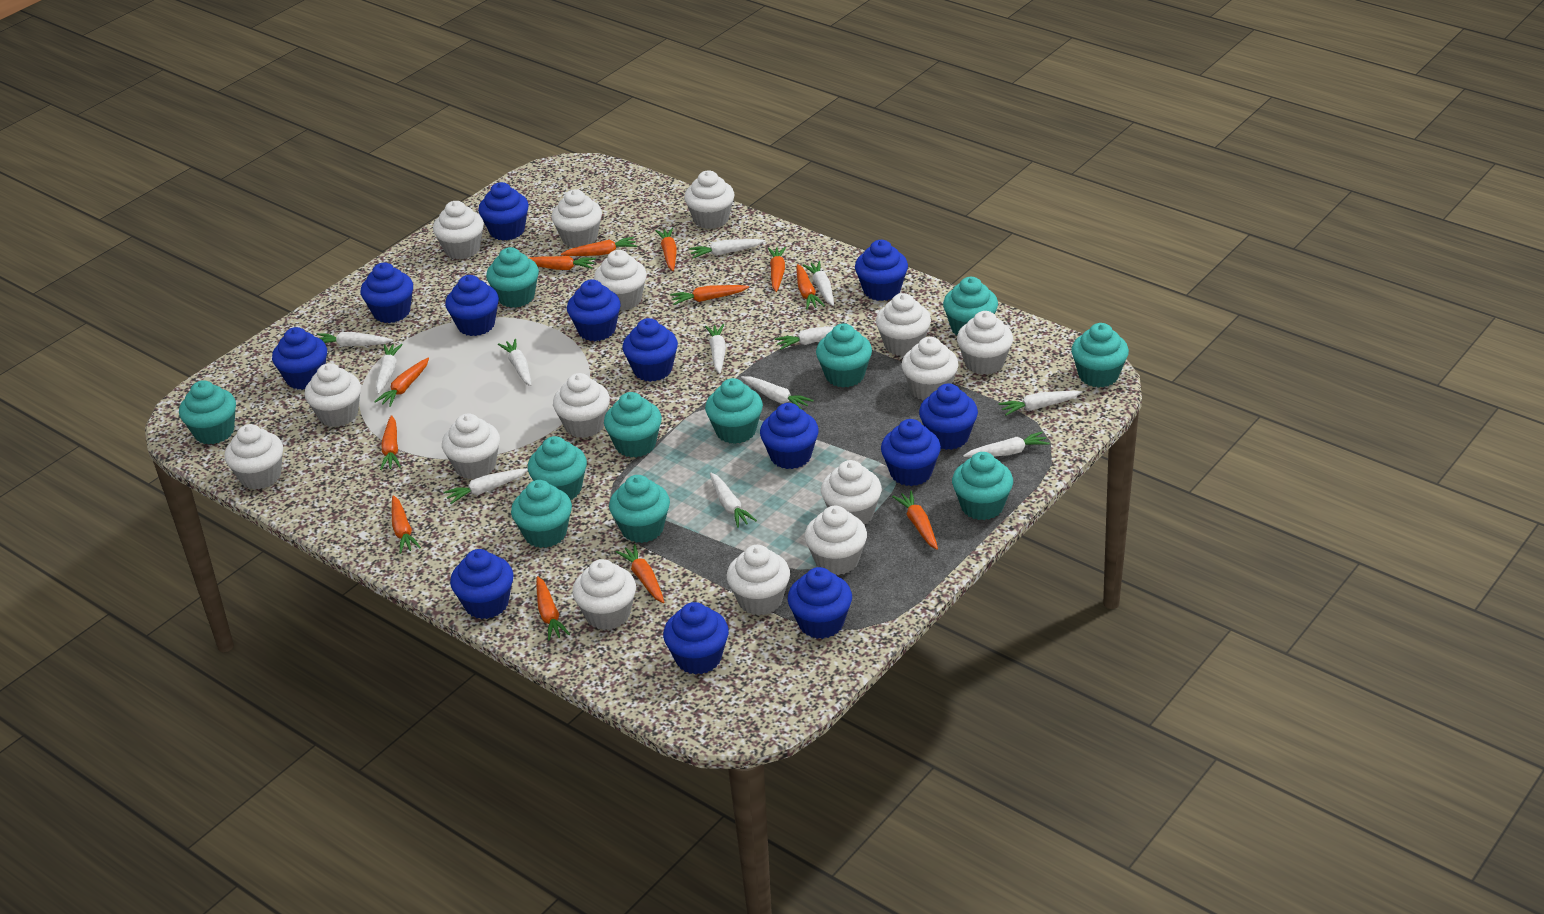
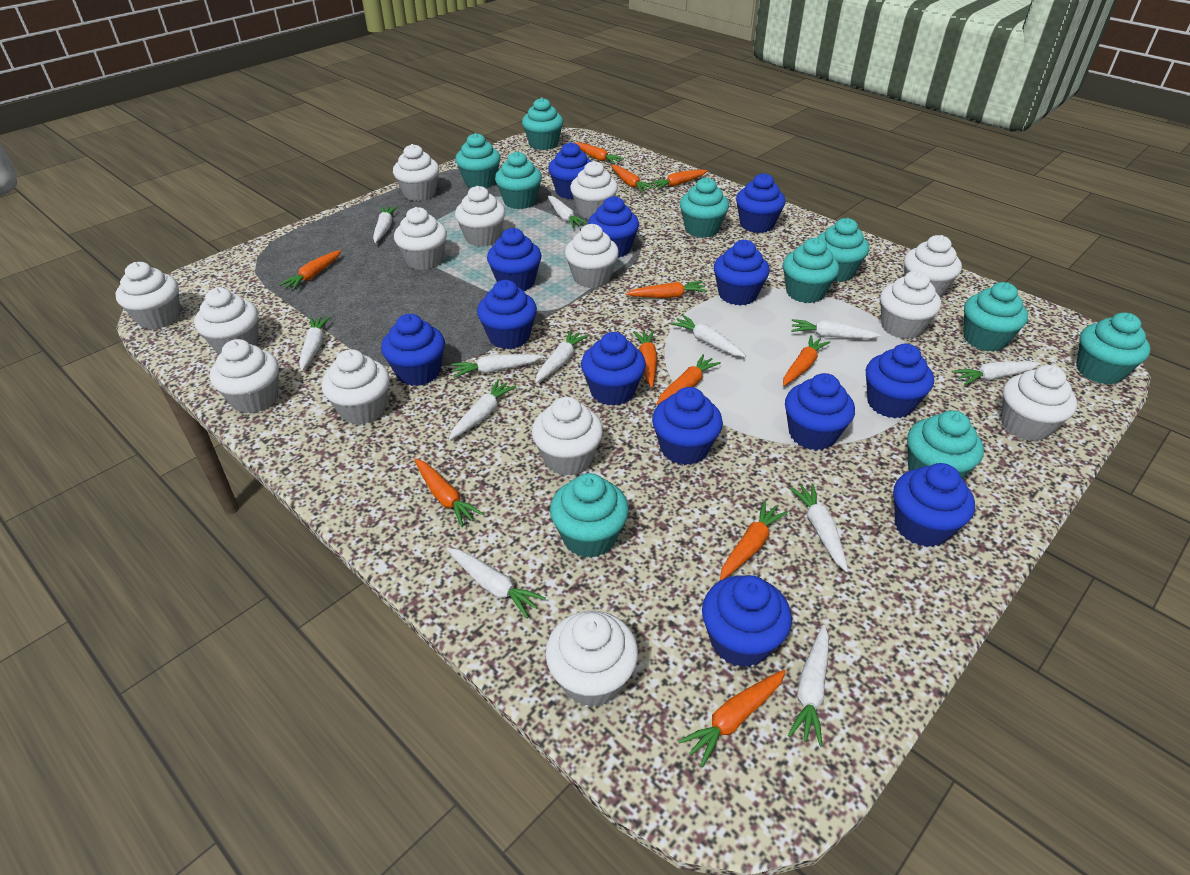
orange carrot: [374,358,429,407] [380,415,401,470] [392,495,421,554] [529,256,596,270] [536,576,570,641] [561,237,637,256] [616,544,664,603] [655,228,677,271] [670,285,749,305] [768,247,786,292] [796,264,825,310] [892,491,938,550] = 12 -> [279,250,341,290] [414,459,484,527] [575,142,624,164] [611,165,654,193] [625,281,708,298] [633,330,658,387] [649,170,708,190] [657,354,721,405] [678,670,786,767] [720,501,788,580] [783,335,830,386] = 11
turquoise cupcake: [179,380,236,445] [486,247,539,308] [511,480,572,548] [528,436,587,500] [604,392,662,457] [609,475,670,543] [705,378,763,444] [816,323,872,387] [943,277,998,335] [952,452,1013,520] [1071,323,1129,388] = 11 -> [455,133,501,188] [495,151,542,209] [522,97,563,150] [550,473,629,558] [680,177,729,238] [783,238,839,303] [817,218,869,282] [907,410,984,479] [963,282,1028,352] [1076,312,1150,385] = 10
white cupcake: [225,424,283,490] [304,363,361,427] [433,201,484,259] [442,413,500,479] [551,189,602,248] [553,373,610,438] [572,559,636,630] [594,250,647,311] [684,171,735,229] [727,545,790,616] [805,506,867,575] [821,460,882,525] [876,293,931,356] [902,337,958,400] [957,311,1013,375] = 15 -> [115,262,180,329] [194,288,258,355] [210,339,279,414] [322,349,390,425] [393,144,439,201] [394,207,447,270] [455,186,506,247] [532,397,603,476] [545,611,638,707] [565,224,619,288] [570,161,618,219] [880,271,941,339] [904,235,962,297] [1001,365,1077,441] = 14

